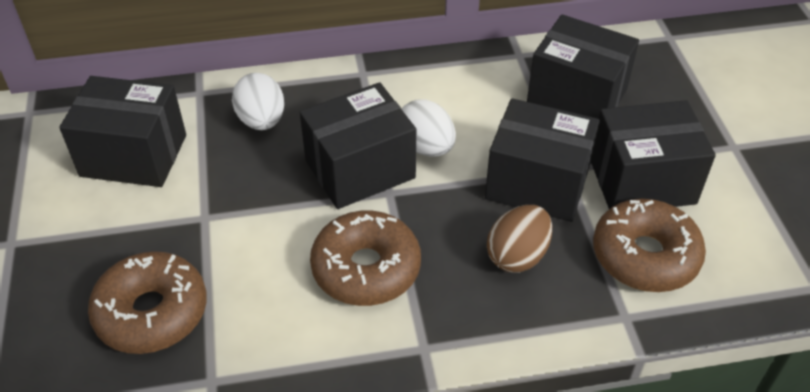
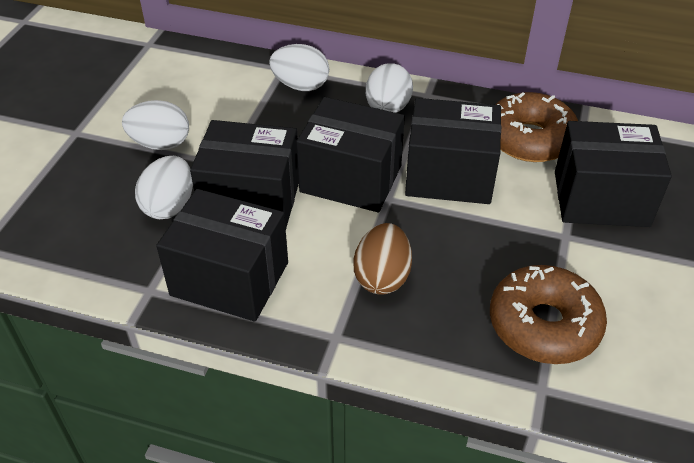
brown donut: [88,251,207,354] [310,211,421,306] [593,199,706,292] = 3 -> [490,265,607,364] [495,92,578,162] = 2
white egg: [232,73,284,130] [402,99,456,156] = 2 -> [122,100,189,150] [135,156,193,219] [269,44,329,91] [366,63,413,113] = 4

